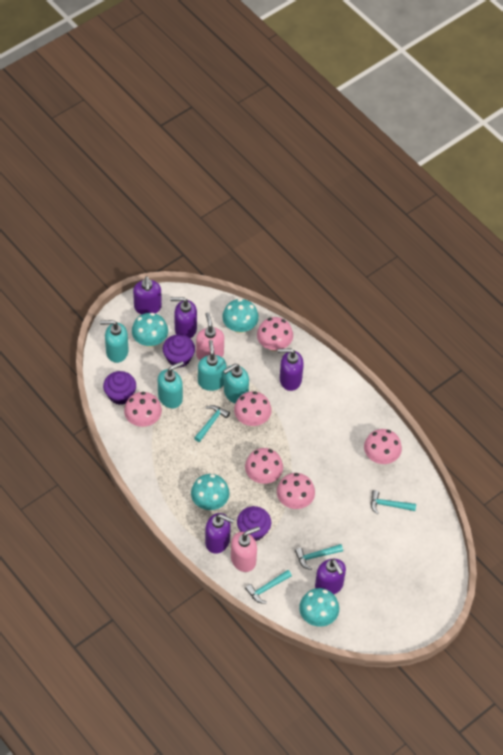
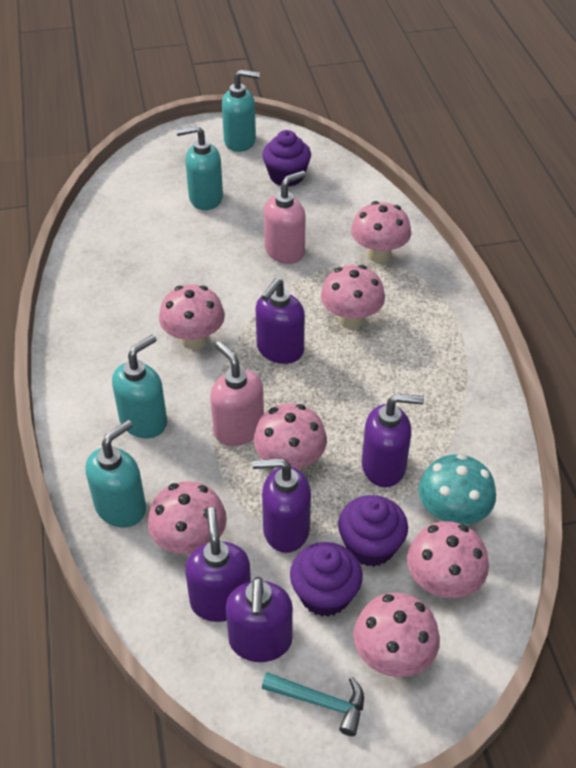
pink mushroom: [124,392,162,427] [234,391,272,426] [245,448,283,484] [257,317,293,351] [277,473,315,509] [364,429,402,464] = 6 -> [148,481,227,556] [159,285,225,349] [253,403,327,471] [321,265,385,329] [351,201,411,263] [353,593,440,677] [407,521,489,598] = 7
turquoise hammer: [194,405,230,442] [245,570,292,604] [295,544,343,570] [371,490,416,514] = 4 -> [262,672,364,736] = 1
turquoise mushroom: [132,313,168,347] [191,474,230,510] [222,299,259,333] [299,588,339,627] = 4 -> [419,454,496,525] = 1

